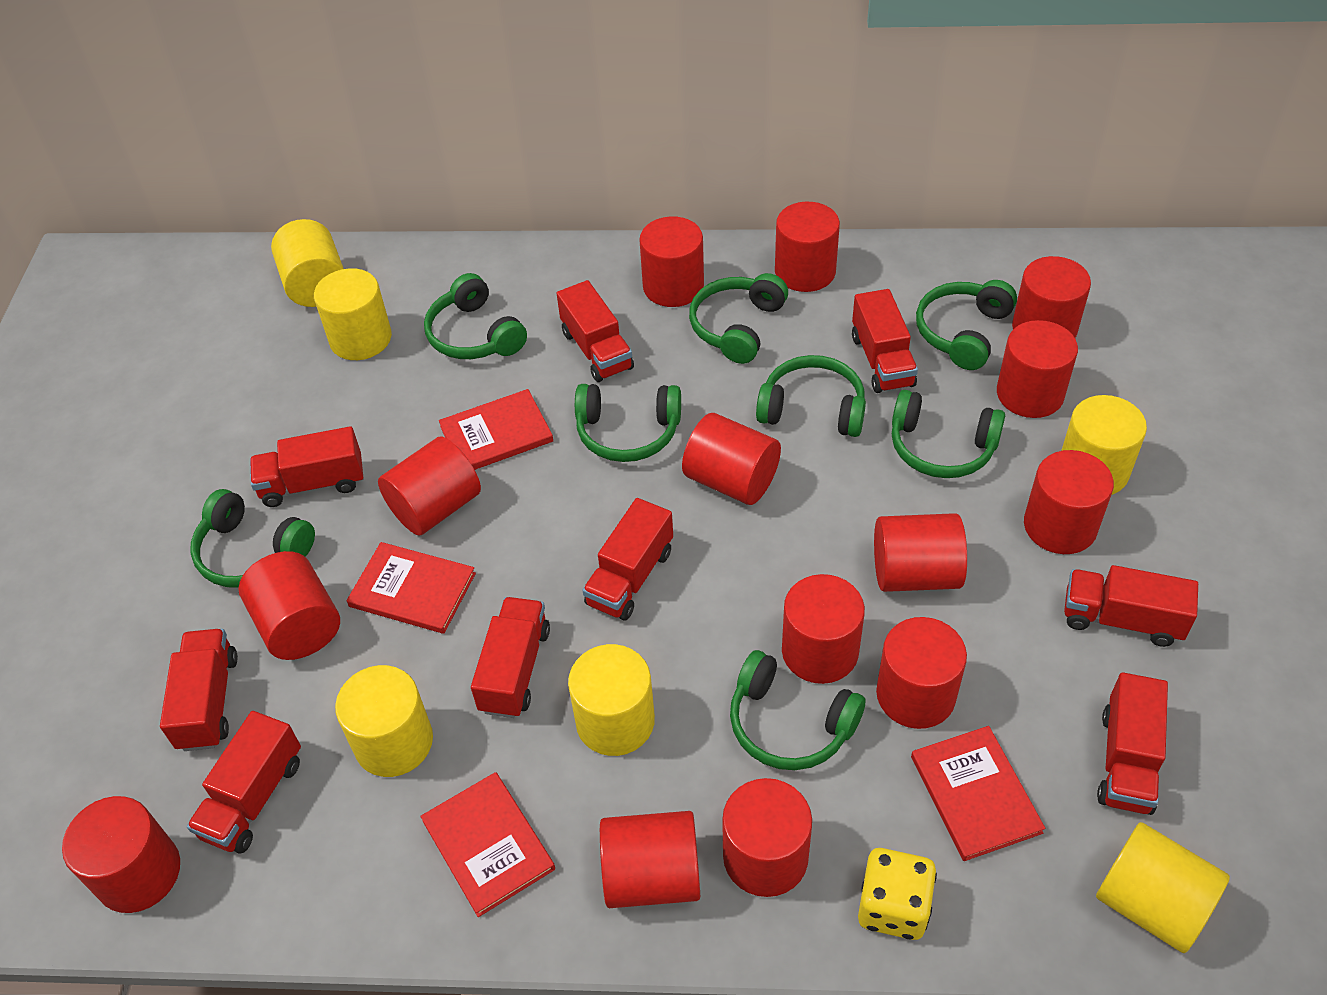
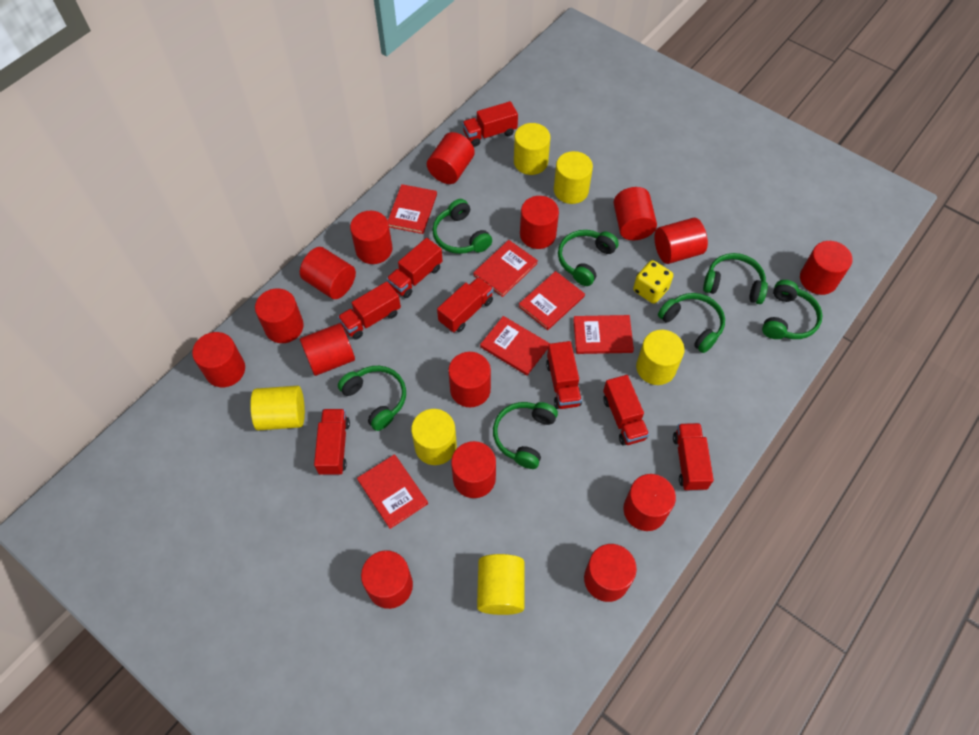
green headphones: [191,489,315,588] [424,273,527,359] [575,384,681,462] [689,273,788,364] [730,650,865,770] [756,355,866,437] [892,390,1005,478] [916,280,1017,370] = 8 -> [338,366,406,431] [432,199,492,254] [493,402,558,469] [558,230,619,286] [658,293,725,353] [703,253,768,304] [762,280,822,339] = 7
red book: [347,542,476,634] [421,772,555,917] [439,389,553,470] [911,726,1045,861] = 4 -> [357,454,428,529] [388,184,437,234] [473,240,538,297] [480,316,550,375] [518,271,585,330] [573,315,634,354] = 6
red cylinder: [62,796,180,913] [239,551,340,660] [378,437,481,536] [600,811,700,908] [639,216,704,307] [682,413,781,505] [722,778,812,897] [775,202,840,292] [782,574,865,684] [874,513,967,592] [876,617,967,729] [997,320,1078,418] [1012,256,1091,338] [1024,450,1114,554] = 14 -> [192,332,245,387] [255,288,304,343] [300,247,356,299] [300,323,355,376] [350,211,392,264] [361,550,413,609] [427,132,475,184] [448,352,491,407] [451,441,496,498] [520,196,559,249] [584,544,637,602] [614,187,657,240] [623,474,676,531] [654,218,708,264] [800,241,852,295] = 15
red truck: [160,629,238,751] [187,711,301,853] [250,426,363,507] [471,597,550,718] [556,280,634,382] [582,498,673,620] [852,289,918,393] [1064,565,1198,647] [1097,672,1168,815] = 9 -> [314,409,350,475] [338,282,401,340] [386,238,443,298] [437,277,493,332] [462,101,518,147] [546,341,582,409] [603,375,649,446] [673,423,714,491] = 8

